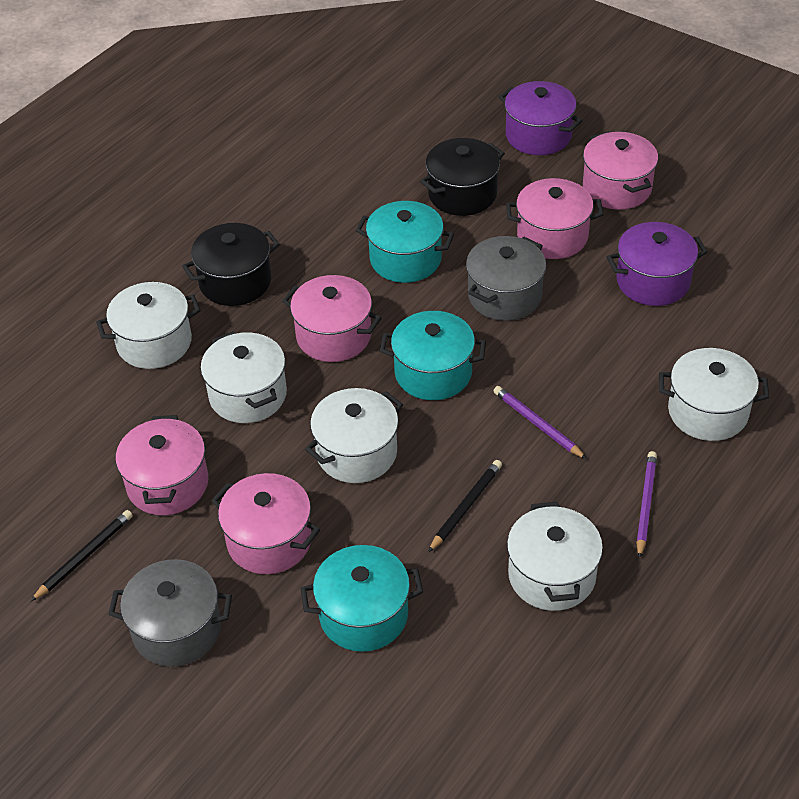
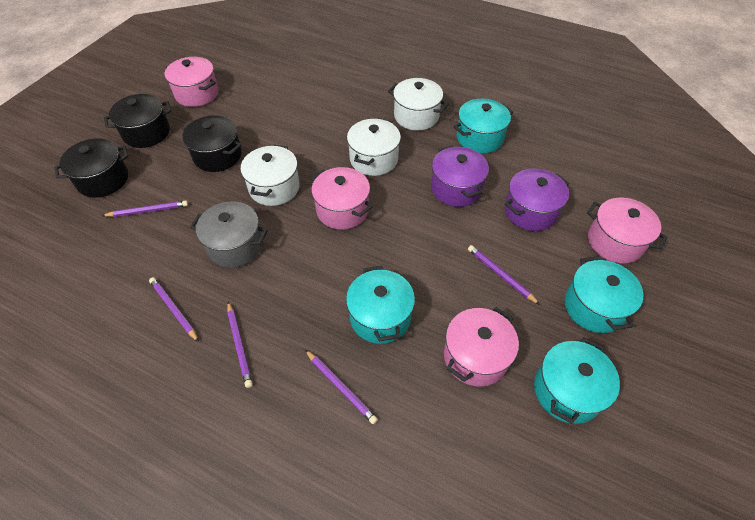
black pencil: [30,510,133,602] [428,460,502,553] = 2 -> none = 0
black pot: [182,223,280,306] [420,138,505,216] = 2 -> [54,138,129,198] [104,94,171,148] [182,115,242,172] = 3
grey pot: [108,559,232,667] [466,236,546,321] = 2 -> [190,201,268,268] = 1
pink pot: [116,415,208,515] [212,473,320,574] [282,275,382,362] [506,178,604,259] [583,131,658,210] = 5 -> [165,57,218,107] [311,167,372,230] [444,307,519,386] [587,198,668,263] = 4
purple pencil: [494,386,587,459] [636,451,657,559] = 2 -> [102,200,188,217] [149,277,199,342] [227,302,253,388] [305,350,378,424] [468,245,540,305] = 5
turquoise pot: [300,545,423,652] [356,201,454,283] [380,311,486,400] = 3 -> [346,266,415,344] [454,99,513,153] [534,337,620,424] [565,256,644,333] = 4
white pot: [96,282,201,369] [200,331,287,423] [305,388,403,483] [507,502,603,611] [659,348,769,441] = 5 -> [241,144,300,206] [347,118,401,176] [388,78,449,130] = 3

